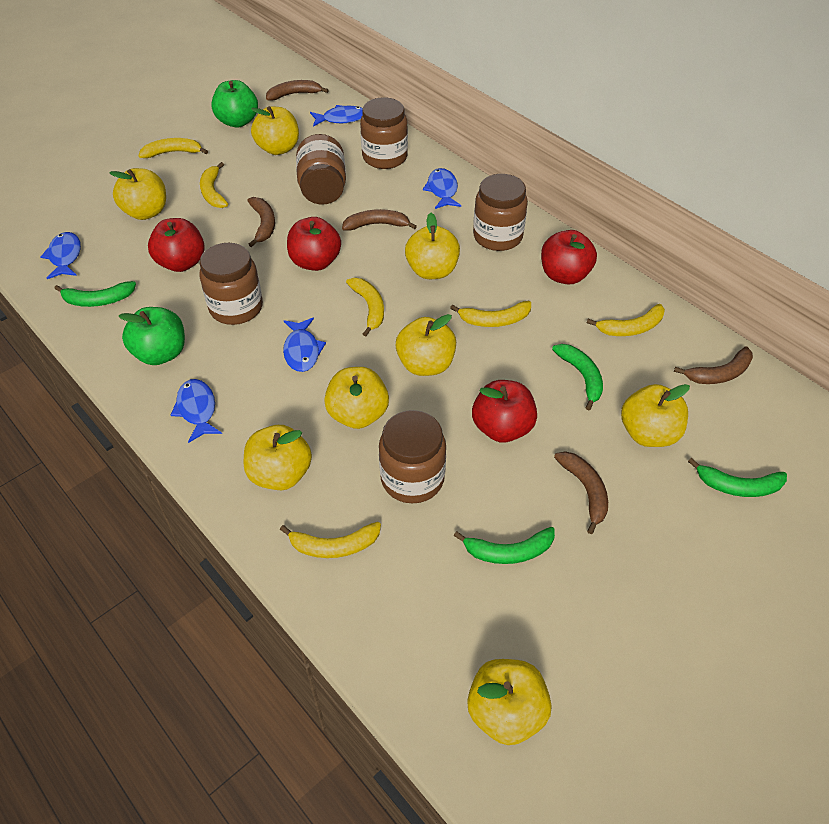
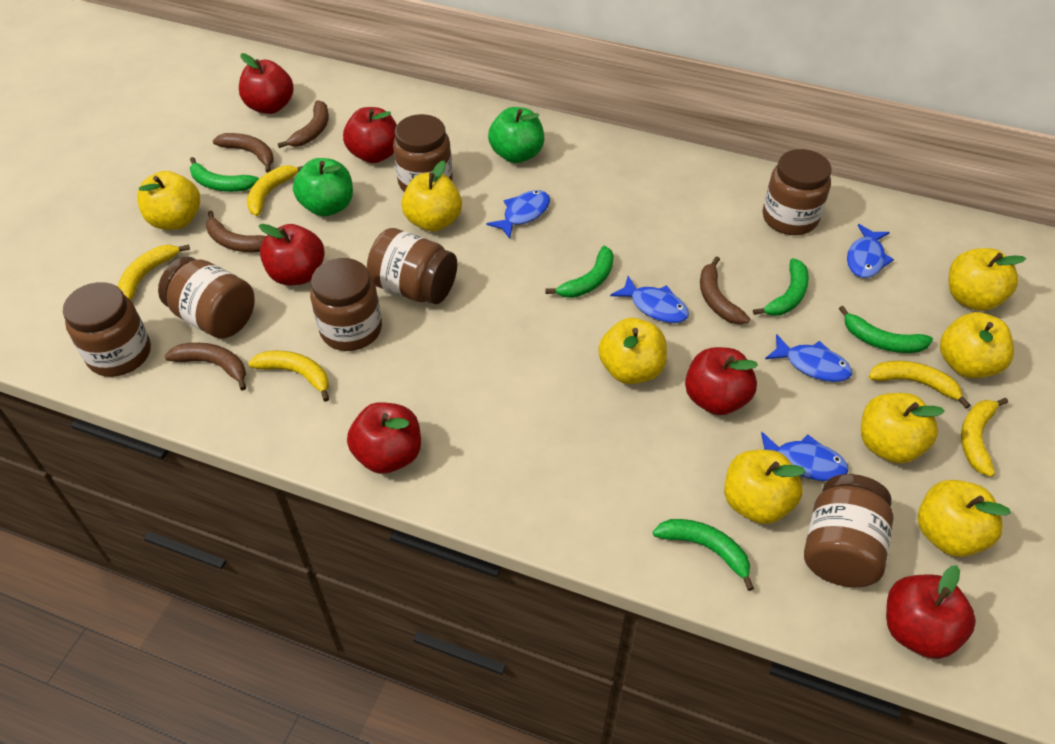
brown jar: [199,243,263,325] [296,134,346,205] [360,97,408,169] [379,410,446,503] [473,174,528,251] = 5 -> [63,282,151,377] [158,257,255,339] [310,258,382,351] [367,228,457,304] [393,114,453,192] [763,149,832,235] [804,474,894,587] = 7
green banana: [54,281,136,307] [454,527,555,564] [552,344,603,410] [688,458,787,497] = 4 -> [190,157,259,192] [545,245,614,298] [653,519,754,591] [753,258,809,316] [839,306,933,353] = 5
red apple: [148,218,205,272] [287,217,341,271] [472,380,537,443] [541,230,597,285] = 4 -> [239,53,294,114] [259,224,325,285] [343,107,397,163] [347,402,421,474] [685,347,758,415] [886,565,976,659] = 6
yellow banana: [138,138,208,158] [200,162,228,208] [280,522,381,558] [346,278,384,337] [450,301,531,327] [587,304,665,336] = 6 -> [118,244,190,300] [247,165,303,216] [248,351,329,402] [868,361,970,408] [961,398,1008,477] = 5

